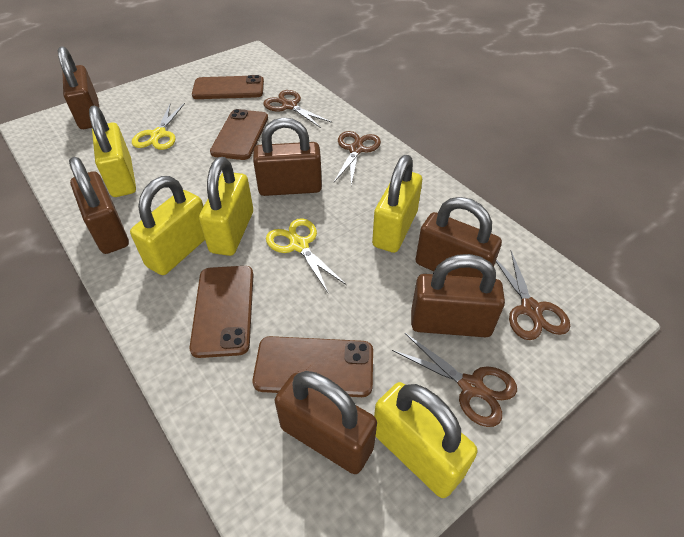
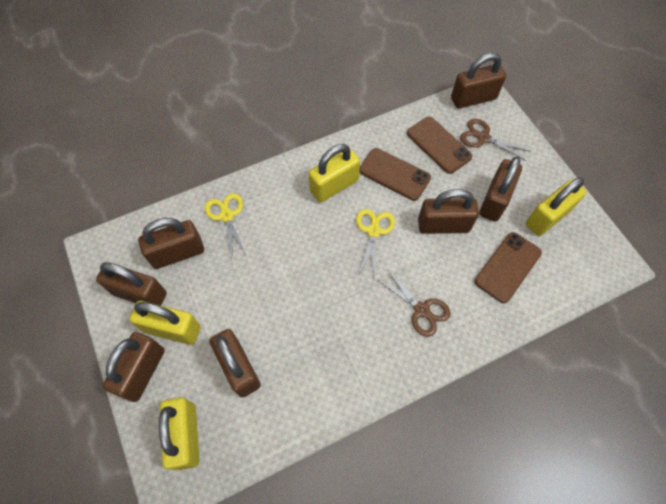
brown padlock: [58,46,99,129] [69,157,129,254] [253,117,322,196] [275,371,377,474] [411,254,505,337] [415,197,502,278] = 6 -> [96,262,167,305] [103,332,165,402] [138,218,204,269] [210,329,261,398] [418,189,479,234] [451,53,506,108] [479,157,522,222] = 7
brown phone: [189,266,254,358] [192,75,264,99] [210,109,268,160] [253,336,373,397] = 4 -> [359,148,431,201] [407,116,472,174] [475,232,542,303] = 3
brown scissors: [263,90,332,128] [334,131,381,185] [392,333,517,427] [496,251,570,340] = 4 -> [376,269,451,337] [460,119,531,161] = 2
yellow padlock: [89,106,136,197] [130,176,205,275] [199,157,253,256] [372,155,422,253] [374,382,478,498] = 5 -> [130,301,201,345] [159,397,200,470] [309,144,360,203] [526,177,586,236] = 4

